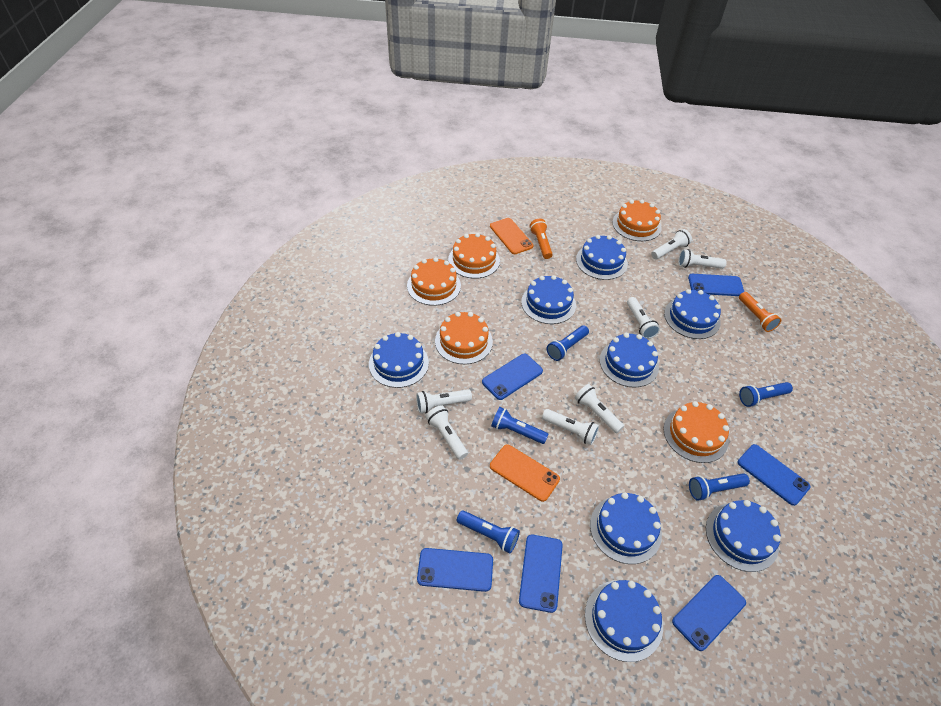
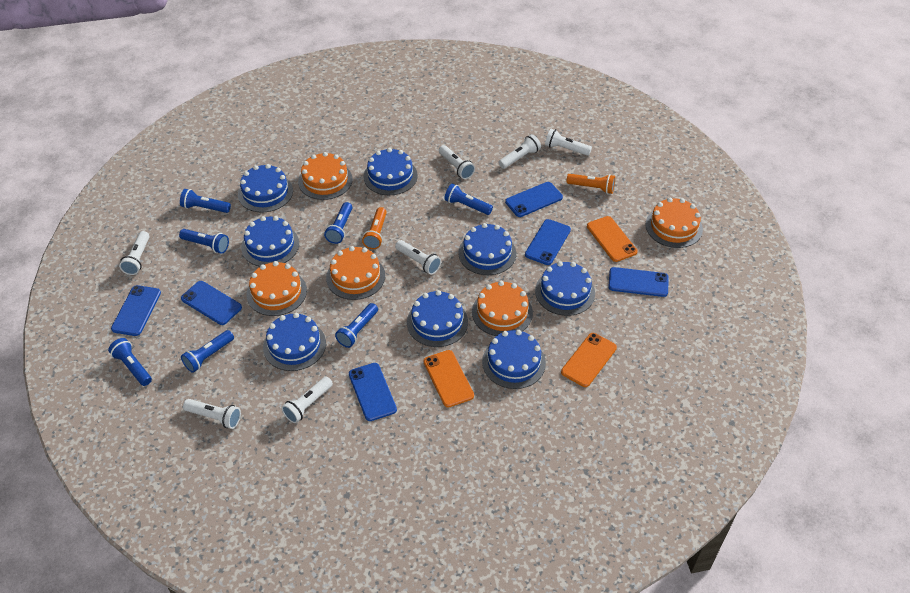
blue flashlight: [457,510,520,553] [491,407,548,444] [547,325,589,361] [689,473,750,501] [739,382,793,407] = 5 -> [108,338,152,386] [179,229,229,254] [180,189,231,213] [181,330,234,373] [324,202,352,244] [335,303,378,348] [444,184,493,215] = 7
orange phone: [490,218,533,254] [490,444,560,502] = 2 -> [424,350,474,407] [561,333,617,387] [587,216,638,262] = 3

